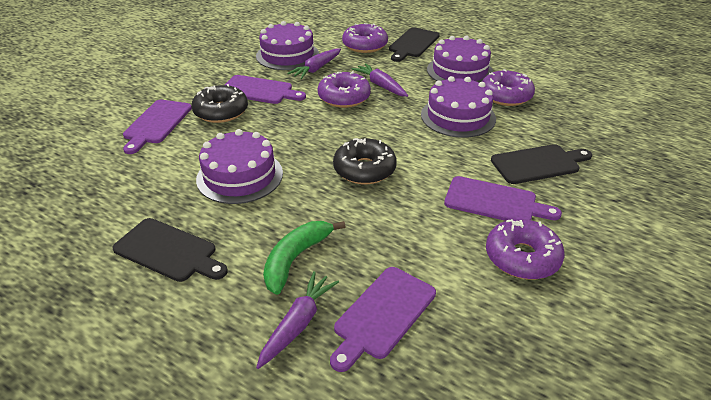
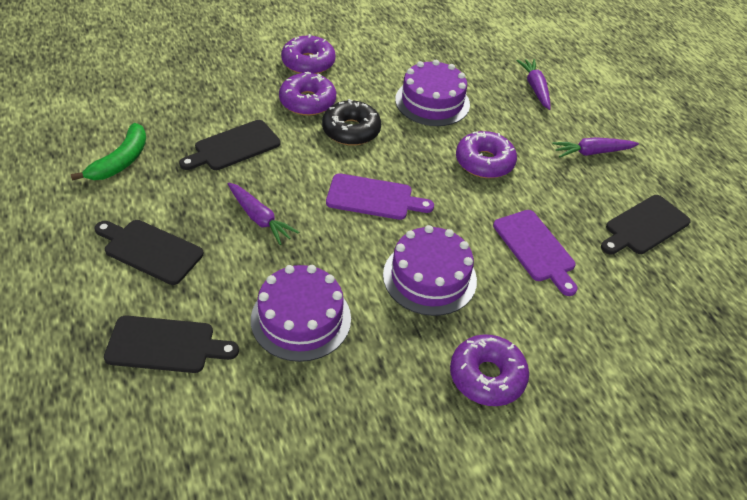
black cutting board: [112,218,228,282] [389,27,440,62] [491,144,592,184] = 3 -> [94,220,204,285] [104,316,239,373] [179,120,280,170] [601,195,691,254] = 4
black donut: [191,84,248,123] [333,138,397,184] = 2 -> [322,99,381,146] = 1
purple cake: [196,129,283,204] [256,21,319,70] [421,76,496,138] [427,35,493,83] = 4 -> [251,265,351,362] [383,225,477,316] [395,60,470,126] = 3
purple cutting board: [123,99,192,154] [225,75,306,104] [330,267,436,372] [444,176,562,221] = 4 -> [326,173,434,220] [493,210,578,296] = 2

